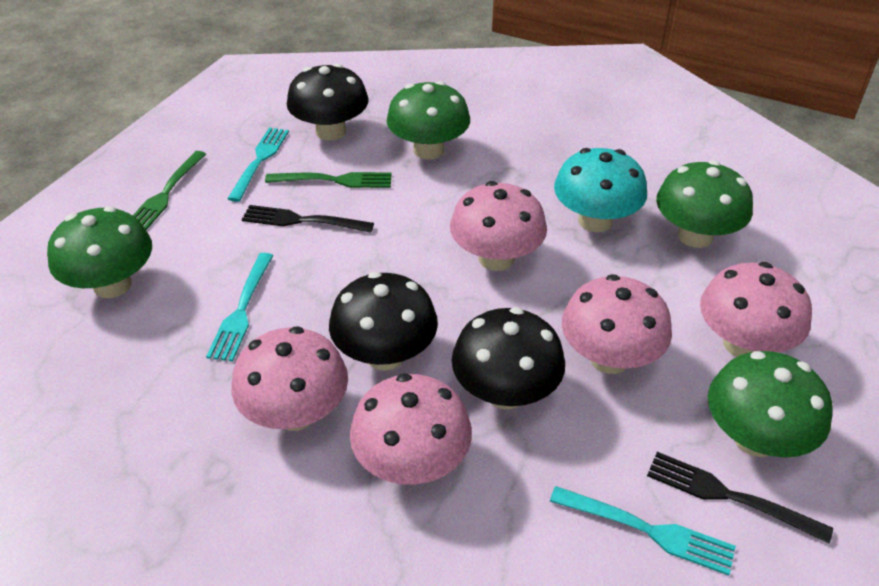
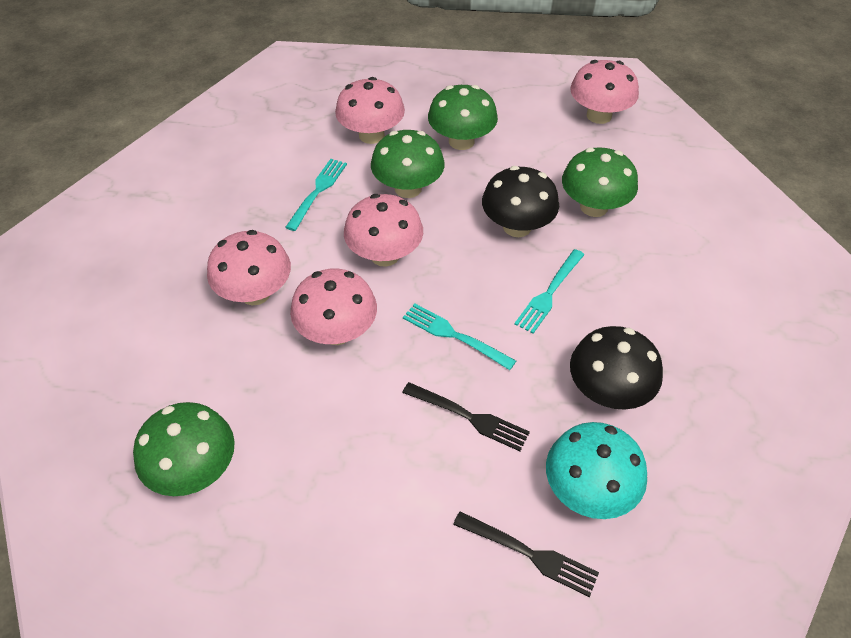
black mushroom: [287,64,369,141] [329,272,438,371] [452,307,565,409] = 3 -> [482,166,559,237] [570,326,663,410] = 2
green fork: [133,151,206,230] [265,172,392,188] = 2 -> none = 0

